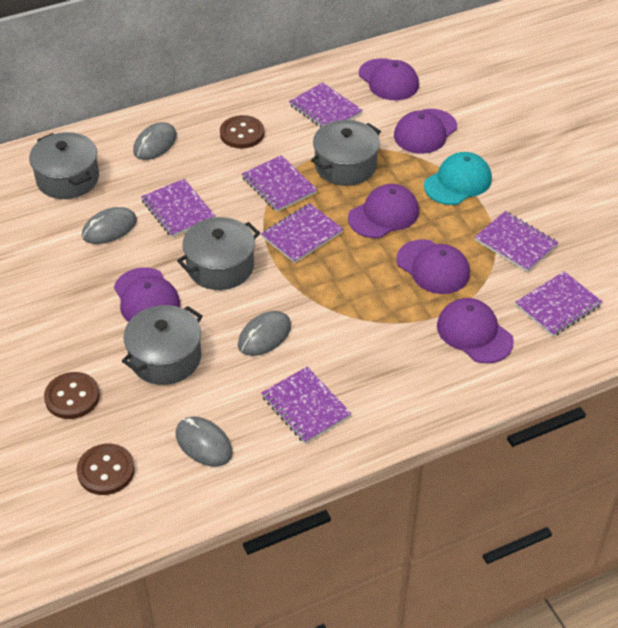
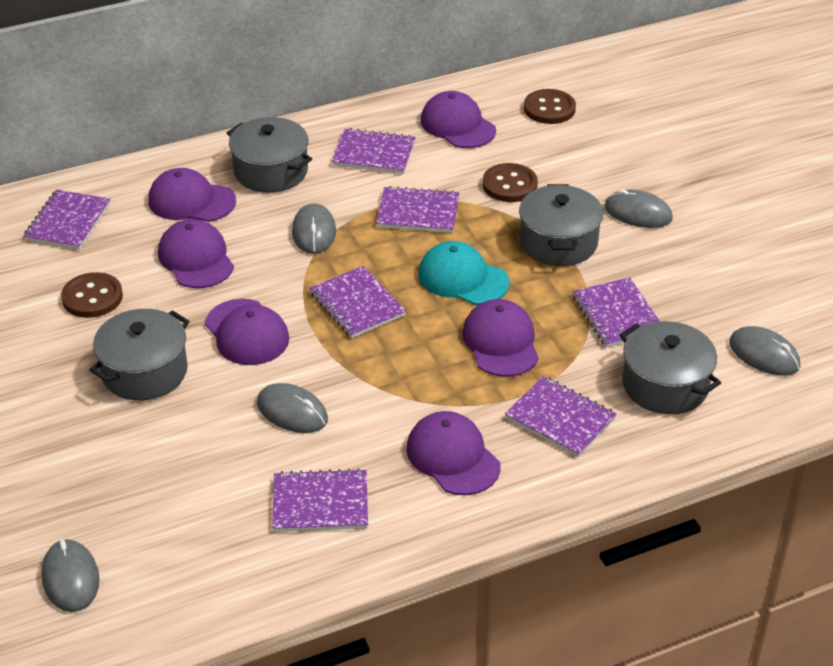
grey mouse: [82,207,137,244] [133,122,177,160] [176,416,233,467] [238,311,291,356] = 4 -> [41,539,100,612] [257,383,328,433] [292,203,336,254] [604,189,673,228] [729,326,800,376] = 5

